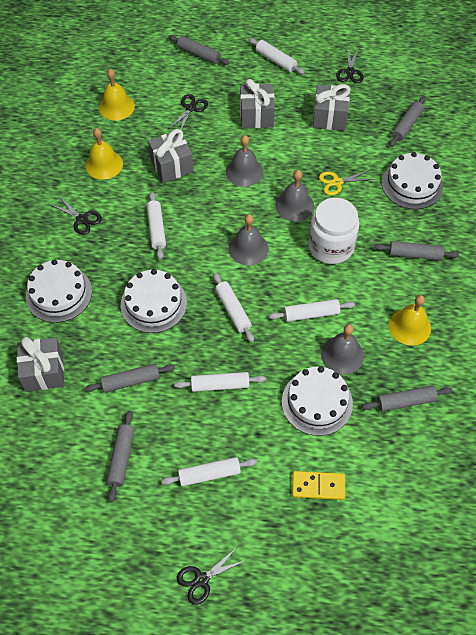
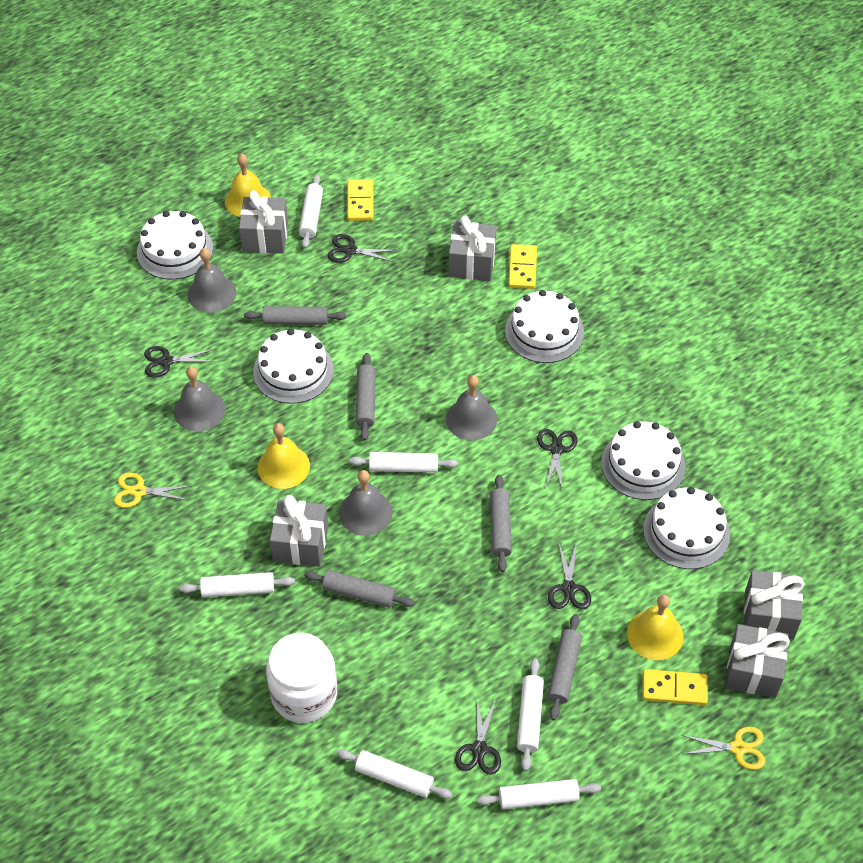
black scissors: [50,197,102,235] [170,94,208,130] [177,548,244,605] [336,48,364,83] = 4 -> [144,346,215,378] [327,234,397,263] [455,699,501,775] [537,429,577,492] [548,542,591,609] = 5
grey gift: [17,337,64,392] [148,129,194,183] [240,79,275,128] [313,84,351,131] = 4 -> [239,190,288,253] [270,495,328,567] [449,216,497,281] [725,624,790,698] [744,570,805,640] = 5
grey rolling pin: [85,363,175,393] [107,410,135,502] [168,35,230,65] [362,385,452,412] [374,241,459,261] [389,96,426,147] = 6 -> [244,306,346,325] [304,570,415,608] [356,353,376,441] [490,475,512,572] [548,614,582,720] = 5
white cake: [26,259,92,323] [121,269,187,333] [282,366,353,436] [382,152,443,209] = 4 -> [137,211,213,280] [253,329,334,404] [505,290,584,363] [601,421,685,500] [643,487,730,569] = 5
yellow domino: [292,471,345,500] = 1 -> [347,179,374,221] [508,244,537,289] [643,669,708,705] = 3
yellow scissors: [319,170,374,195] = 1 -> [114,473,190,508] [681,727,765,770] = 2

